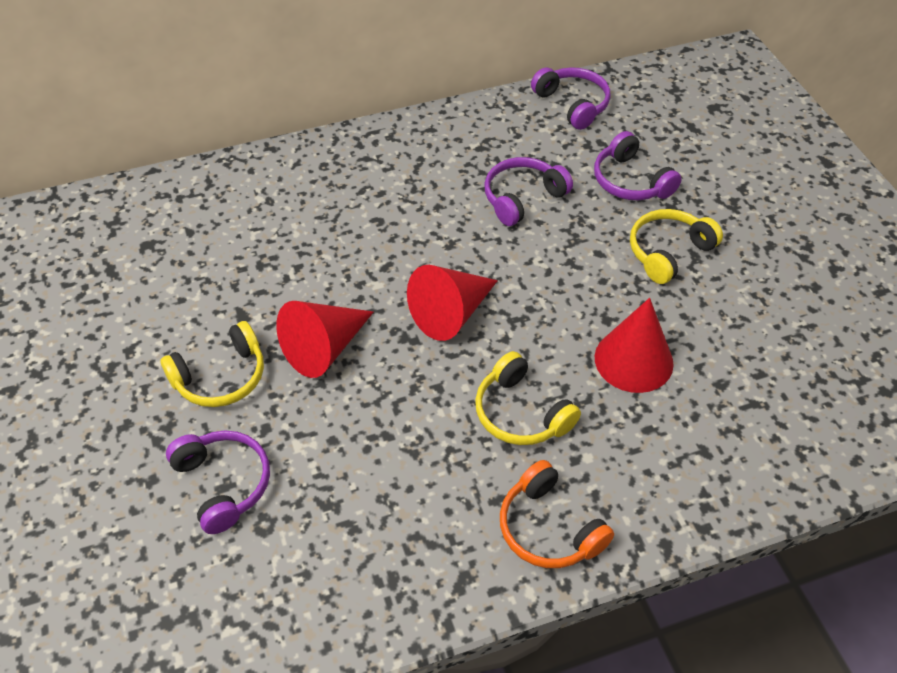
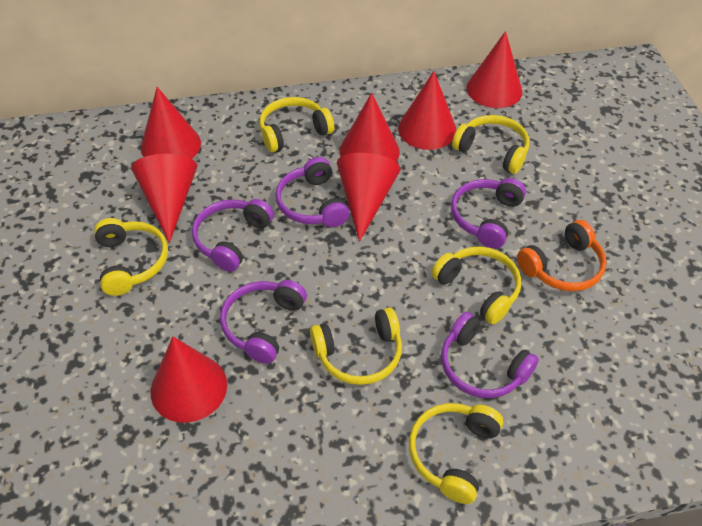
purple headphones: [166,431,270,534] [484,157,573,226] [531,67,611,130] [594,131,682,200] = 4 -> [192,199,274,272] [220,280,307,364] [275,157,350,227] [441,312,539,398] [451,178,526,249] = 5
red cone: [276,301,374,378] [407,265,498,341] [595,298,674,393] = 3 -> [131,154,197,243] [141,87,201,159] [150,336,227,423] [337,153,401,242] [340,93,399,162] [398,71,456,150] [466,31,523,108] = 7
yellow headphones: [160,321,264,407] [475,351,581,445] [630,209,723,284] = 3 -> [94,218,168,296] [259,97,334,152] [310,307,402,385] [409,403,503,504] [431,246,521,324] [452,115,529,174] = 6

